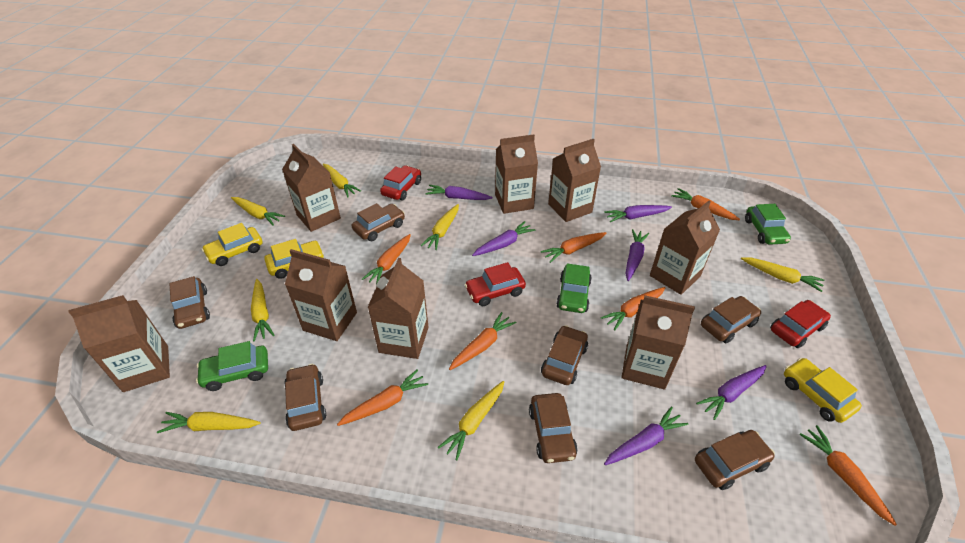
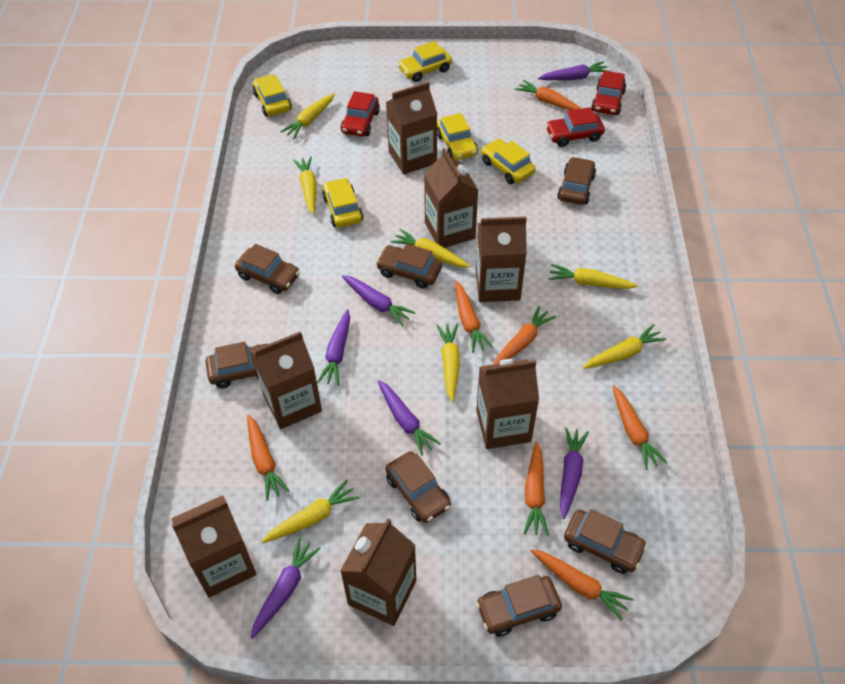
brown carton: [69,295,170,392] [282,144,341,232] [285,249,357,341] [368,258,429,359] [495,134,538,214] [548,139,601,222] [621,295,695,389] [650,200,720,295] = 8 -> [172,495,256,597] [251,331,322,429] [340,519,416,626] [386,82,437,174] [424,148,479,248] [476,217,527,302] [476,359,539,449] = 7
green car: [196,341,268,391] [556,264,592,313] [745,204,791,245] = 3 -> none = 0
yellow car: [202,223,262,266] [264,239,324,279] [784,358,862,423] = 3 -> [252,74,292,116] [322,178,363,228] [398,41,452,82] [437,113,478,160] [481,139,536,184] = 5

